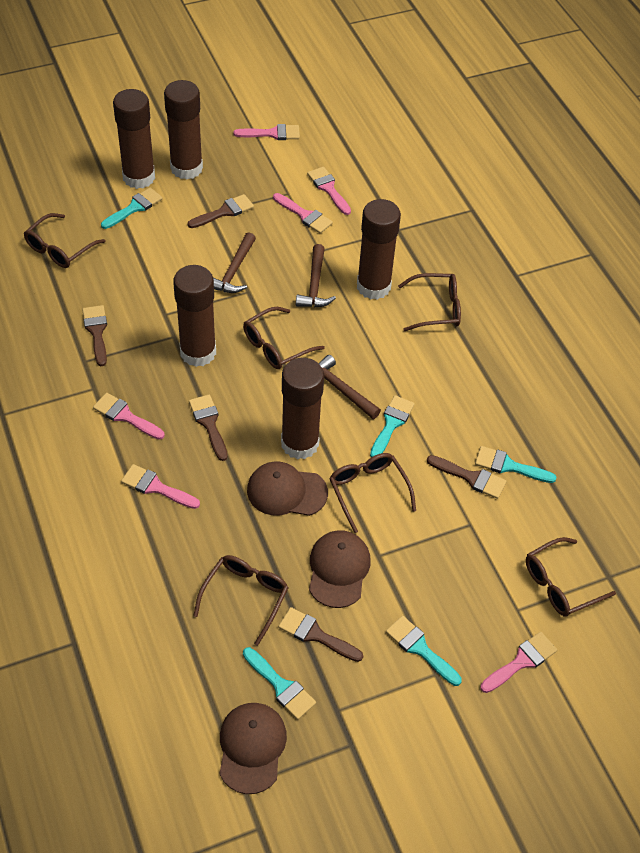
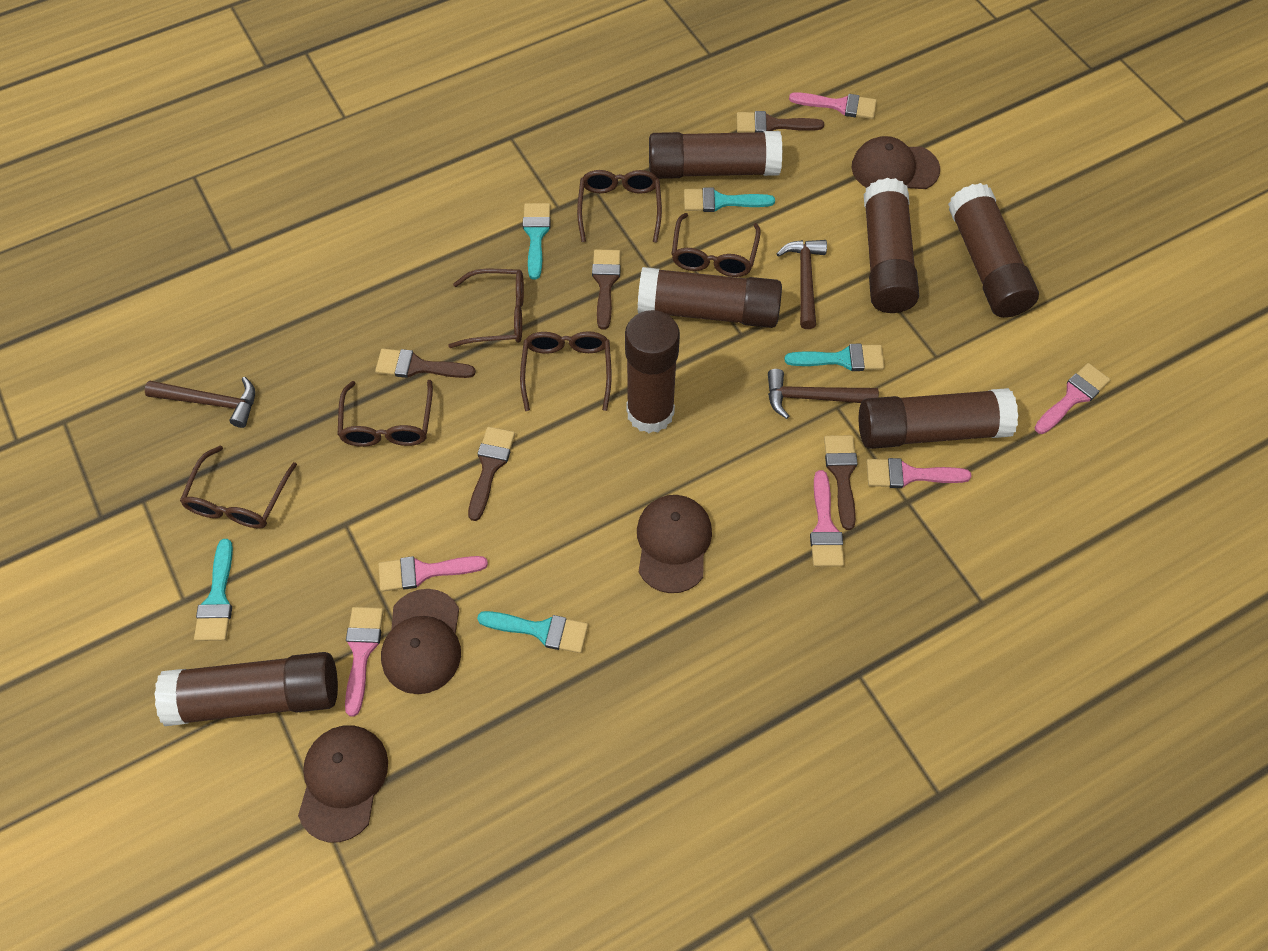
brown cap: [219,703,287,794] [247,461,328,516] [309,530,371,608] = 3 -> [298,725,388,843] [381,589,461,694] [637,495,712,593] [851,136,940,189] = 4
brown glue stick: [113,89,155,189] [164,80,203,180] [173,265,216,367] [281,358,324,460] [357,199,401,300] = 5 -> [155,652,338,726] [625,310,680,433] [637,267,782,328] [649,131,783,179] [859,388,1018,449] [864,178,919,313] [948,183,1039,318] = 7

